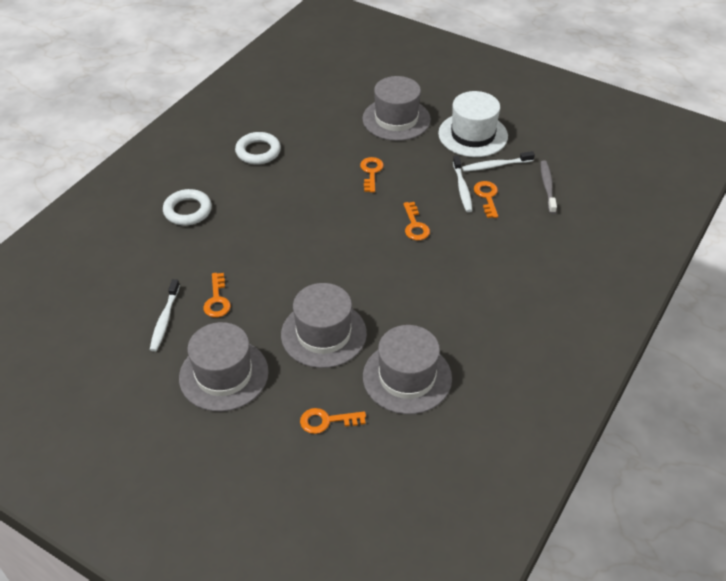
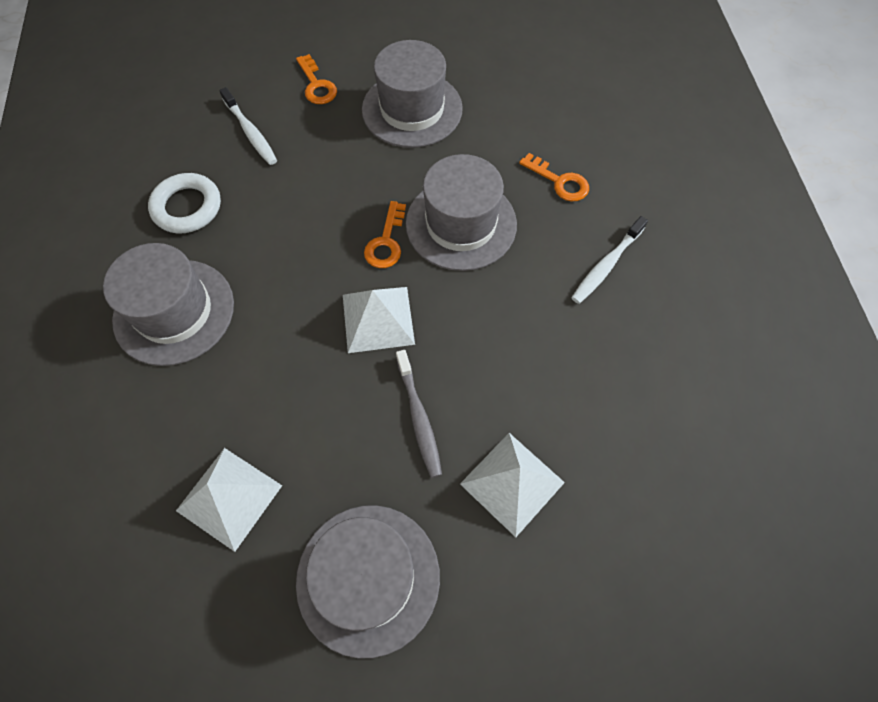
orange key: [203,273,231,317] [300,408,366,434] [360,157,384,192] [403,202,430,240] [474,181,498,218] = 5 -> [296,54,337,104] [364,201,406,268] [519,153,589,202] = 3
white hat: [438,91,508,157] = 1 -> none = 0
white pyramid: none = 0 -> [176,448,282,552] [343,287,415,353] [460,433,565,537] = 3
white ring: [163,189,212,226] [235,132,281,165] = 2 -> [148,173,221,233] = 1
white toothbrush: [150,279,180,352] [453,155,472,212] [462,151,535,172] = 3 -> [219,87,277,165] [571,216,648,304] = 2

